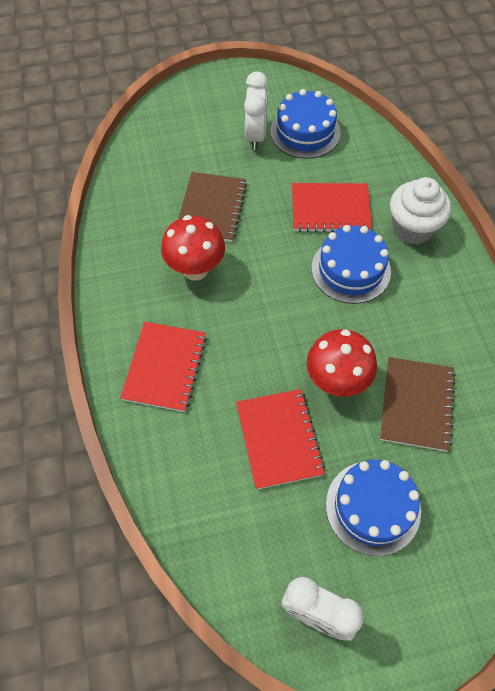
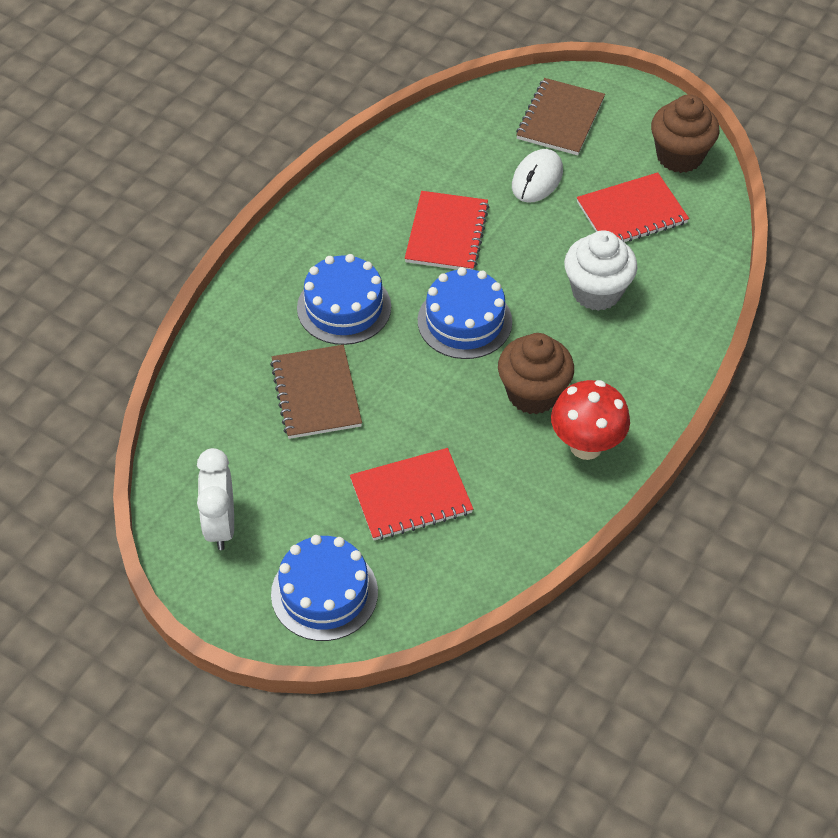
brown cupcake: none = 0 -> [498,333,574,414] [651,94,719,173] = 2
red mushroom: [161,215,225,280] [307,329,377,397] = 2 -> [551,380,630,460] = 1
white clock: [244,71,268,150] [282,577,364,641] = 2 -> [197,448,234,550] = 1
white mouse: none = 0 -> [512,149,563,203] = 1

